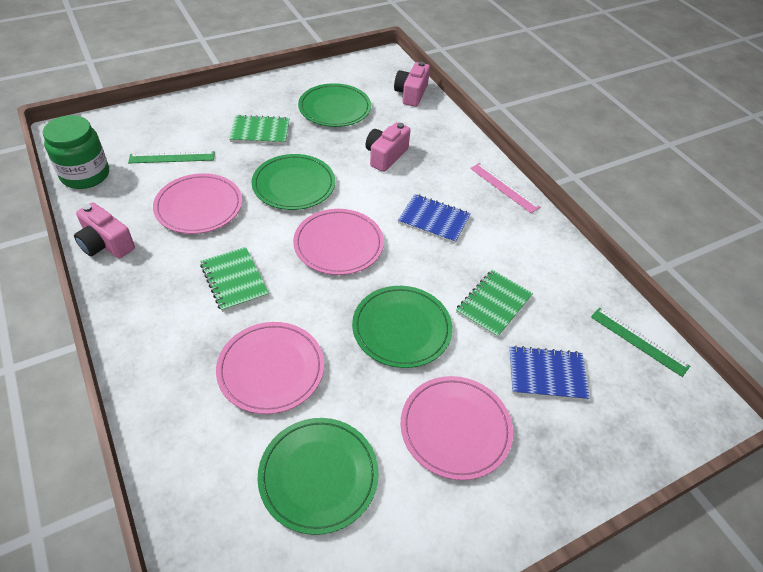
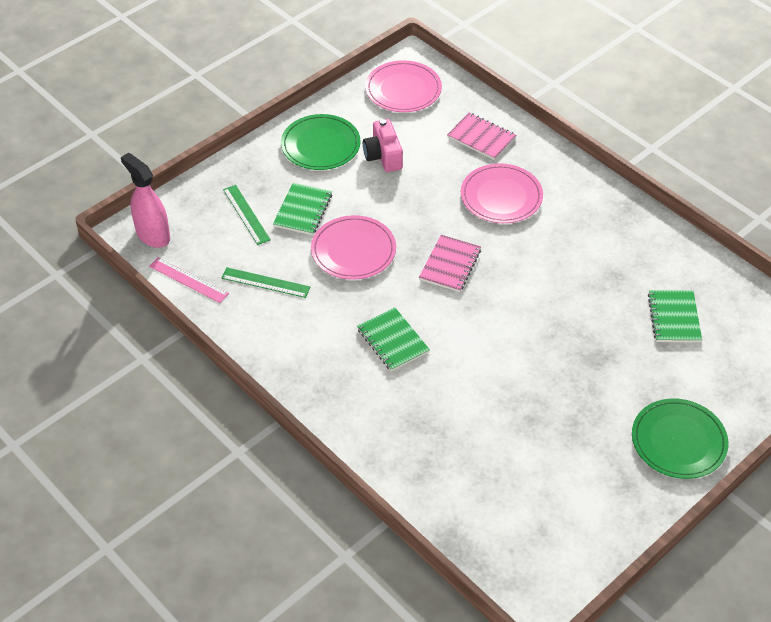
blue notebook: [398,194,471,244] [509,346,590,401] = 2 -> none = 0
green jar: [43,115,109,189] = 1 -> none = 0
green plate: [251,154,335,210] [258,418,379,535] [298,83,371,127] [352,286,452,368] = 4 -> [281,114,361,170] [632,398,728,479] = 2
pink camera: [74,202,135,258] [365,122,410,172] [394,61,430,107] = 3 -> [363,119,403,172] = 1
pink notebook: none = 0 -> [419,235,481,292] [447,113,516,160] = 2
pink plate: [153,173,242,234] [216,322,324,414] [293,209,384,275] [401,376,513,480] = 4 -> [311,215,396,280] [365,60,442,112] [461,163,543,223] = 3
pink spray bottle: none = 0 -> [121,153,170,248] = 1

